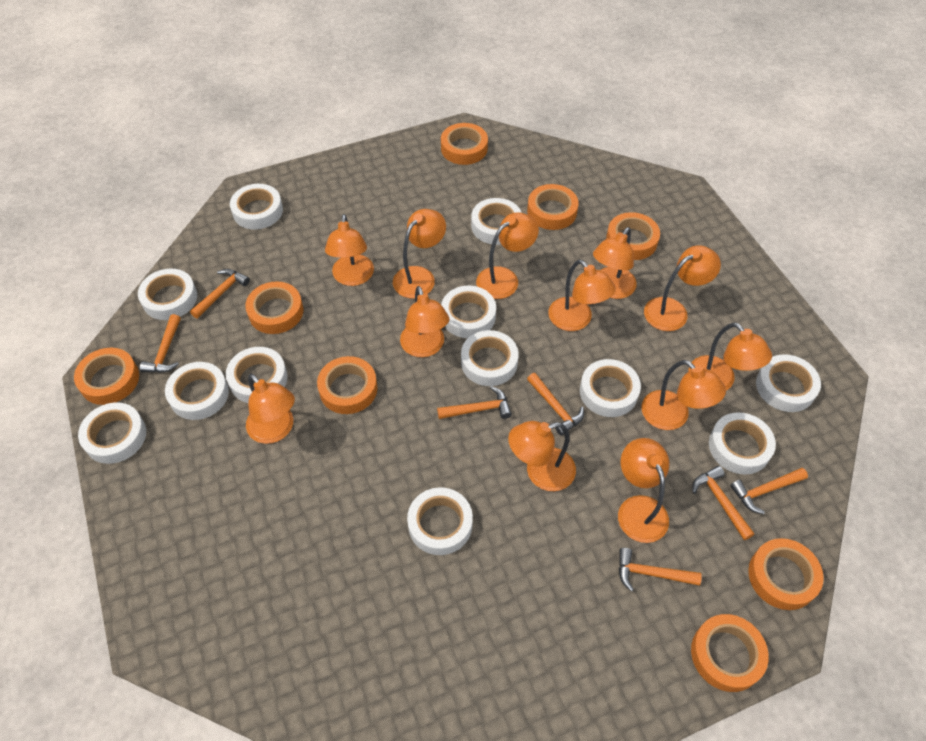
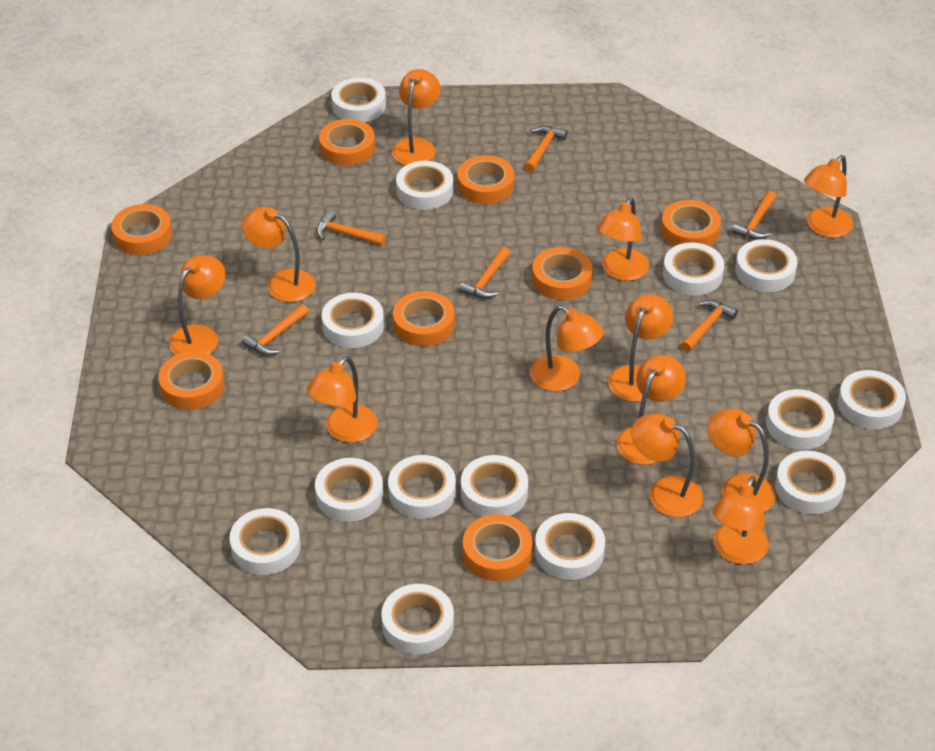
orange hammer: [140,314,181,373] [190,269,250,319] [437,386,512,419] [527,373,584,436] [619,548,702,592] [692,466,755,540] [730,468,808,514] = 7 -> [242,304,309,355] [317,211,386,246] [459,247,510,299] [524,126,568,172] [681,300,738,352] [732,191,776,239] = 6
white tape: [78,402,146,464] [138,269,197,320] [165,362,229,420] [226,347,288,403] [230,184,283,229] [407,487,473,555] [441,286,496,338] [461,330,519,386] [471,198,522,245] [580,359,641,417] [709,412,776,475] [756,354,821,412] = 12 -> [229,508,301,575] [315,458,383,522] [322,293,384,348] [331,77,386,122] [381,584,454,655] [388,455,456,519] [396,161,453,210] [461,455,528,517] [535,513,605,580] [663,242,724,296] [735,239,797,292] [766,389,834,450] [775,451,846,514] [838,370,906,429] = 14

